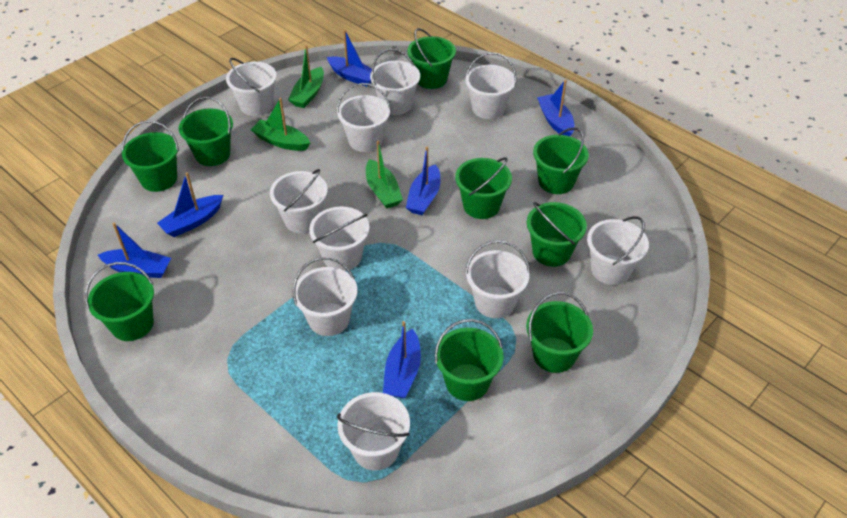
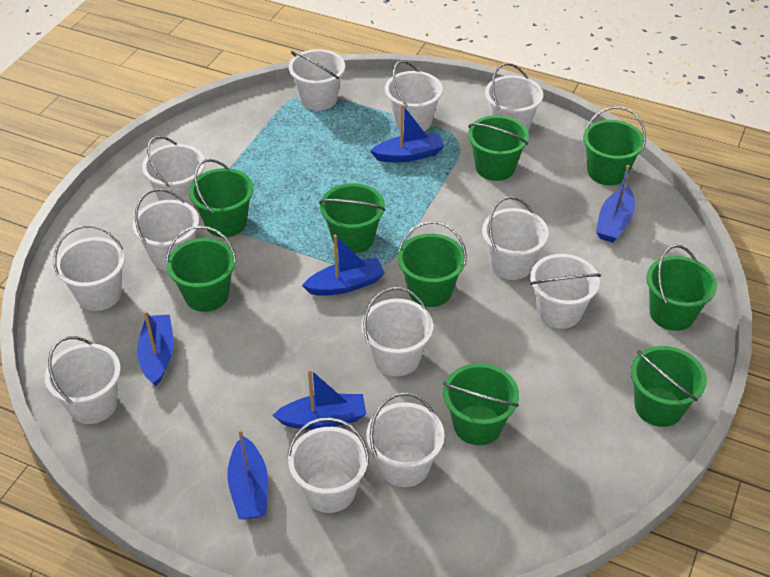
green boat: [251,98,310,151] [288,45,324,108] [366,140,403,209] = 3 -> none = 0
white bucket: [226,58,277,116] [270,169,328,233] [293,257,357,336] [309,207,370,271] [337,83,391,152] [337,392,410,470] [370,49,420,115] [465,52,517,119] [465,240,530,318] [587,216,649,285] = 10 -> [45,336,121,424] [54,225,125,311] [133,189,199,271] [142,136,205,207] [287,417,369,513] [289,49,345,110] [361,287,433,376] [366,393,445,487] [385,60,443,132] [482,196,549,280] [485,63,543,131] [530,254,601,329] = 12

